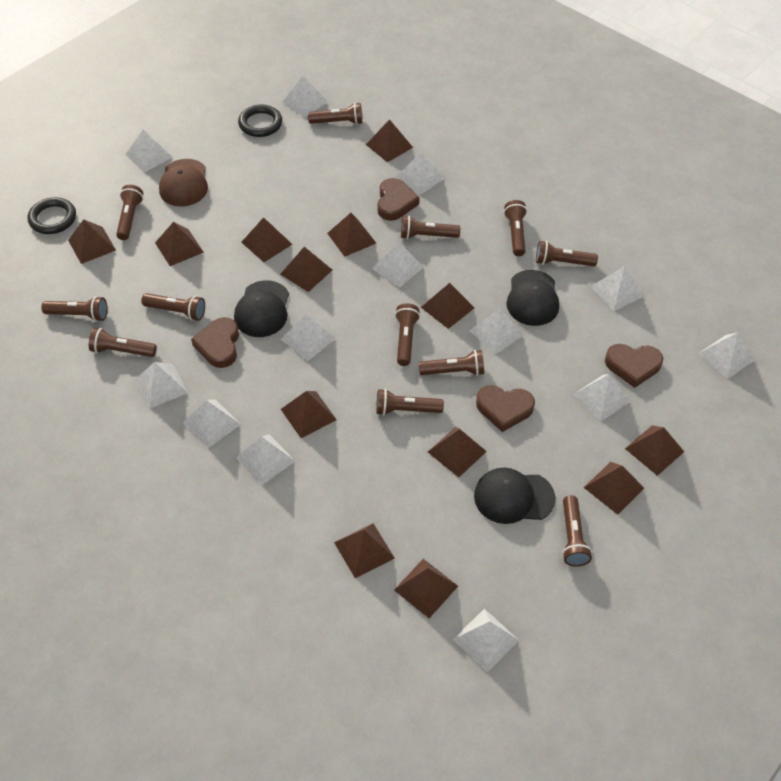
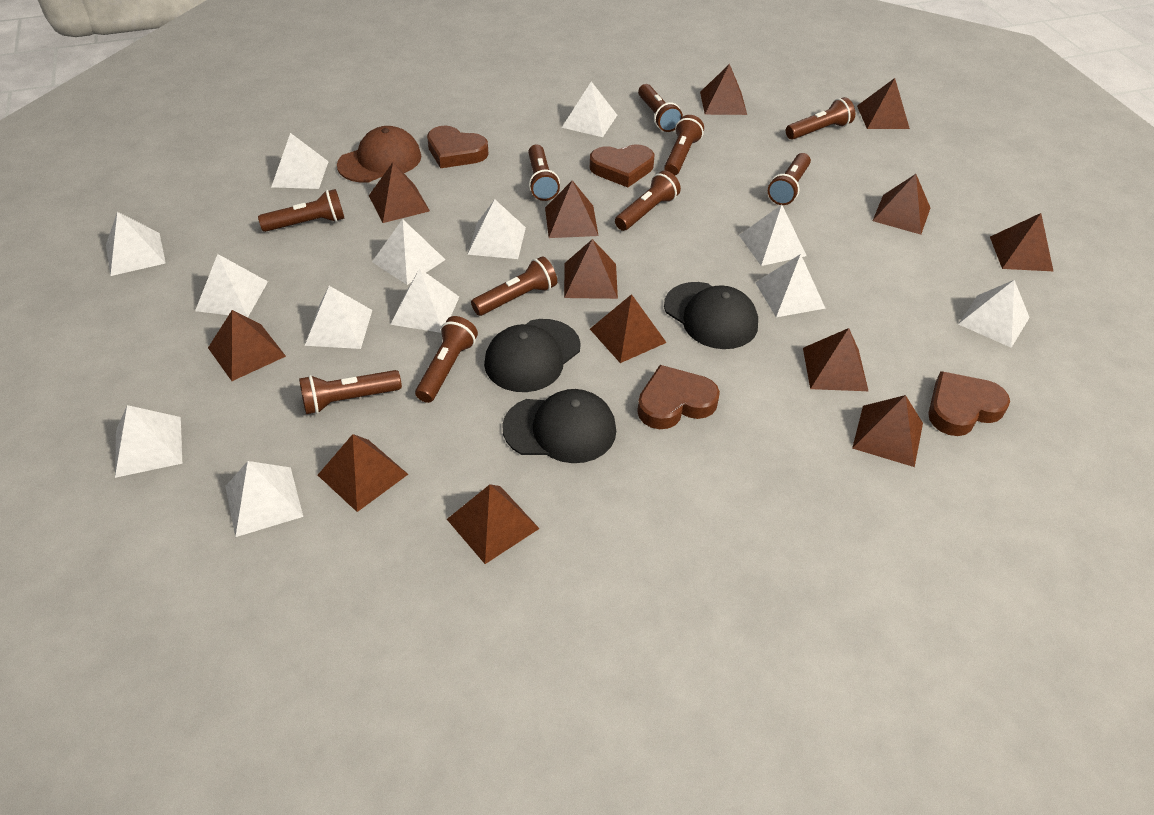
black ring: [28,197,76,234] [238,105,282,137] = 2 -> none = 0
brown flashlight: [41,296,108,322] [89,328,157,357] [116,185,143,240] [141,293,205,321] [308,103,363,125] [376,389,444,416] [395,303,420,366] [401,216,460,239] [419,350,484,376] [504,200,527,256] [536,241,598,266] [562,495,592,567] = 12 -> [258,189,345,232] [299,370,402,414] [415,316,478,403] [471,256,557,316] [528,144,560,201] [615,171,681,231] [638,84,683,132] [664,115,704,175] [768,153,811,205] [786,97,855,140] = 10

